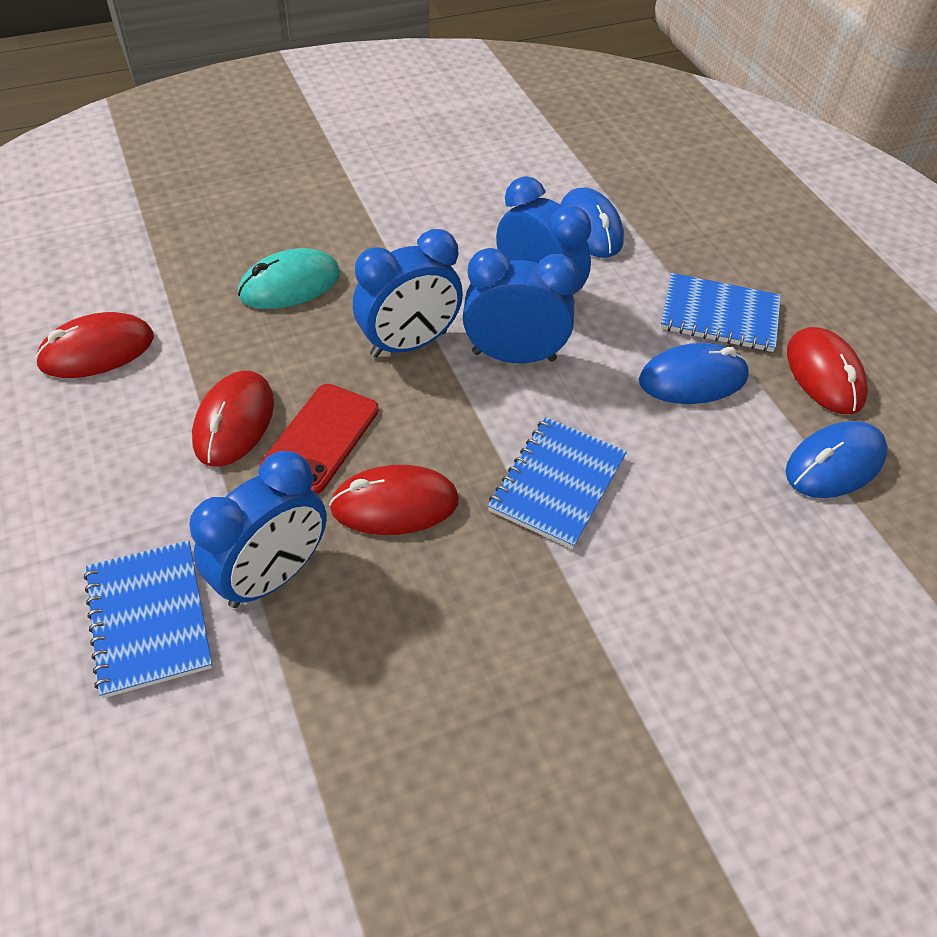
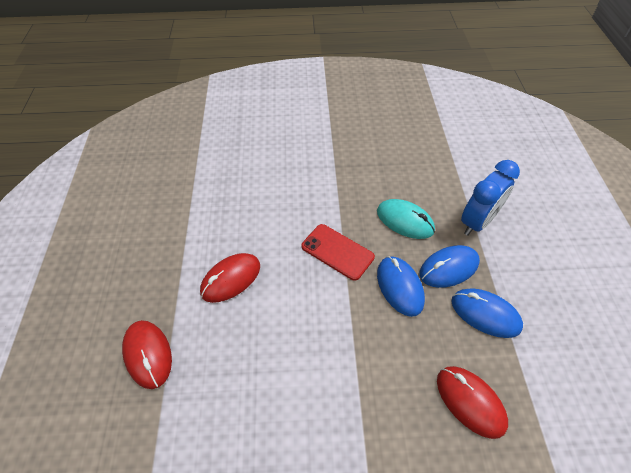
blue clock: [189,451,327,608] [353,229,463,358] [463,248,579,363] [496,176,591,294] = 4 -> [461,160,520,236] = 1
blue notebook: [84,540,212,698] [488,417,627,549] [660,273,781,352] = 3 -> none = 0
red mouse: [35,312,154,378] [192,370,274,467] [329,465,459,535] [787,327,868,414] = 4 -> [122,320,172,389] [200,253,260,303] [437,366,508,439] = 3

